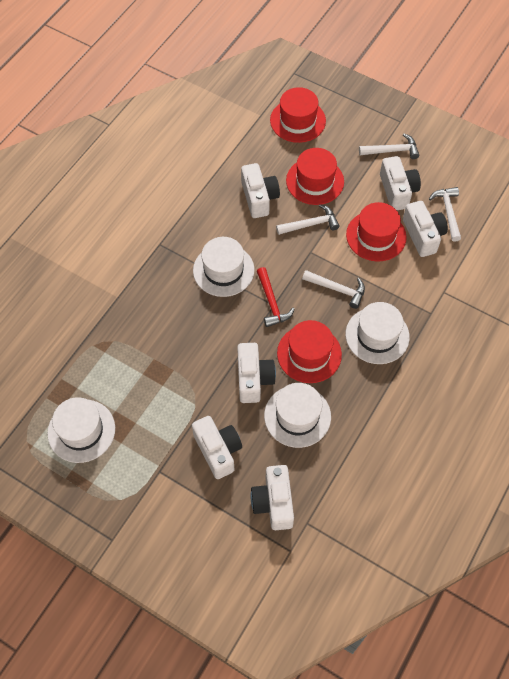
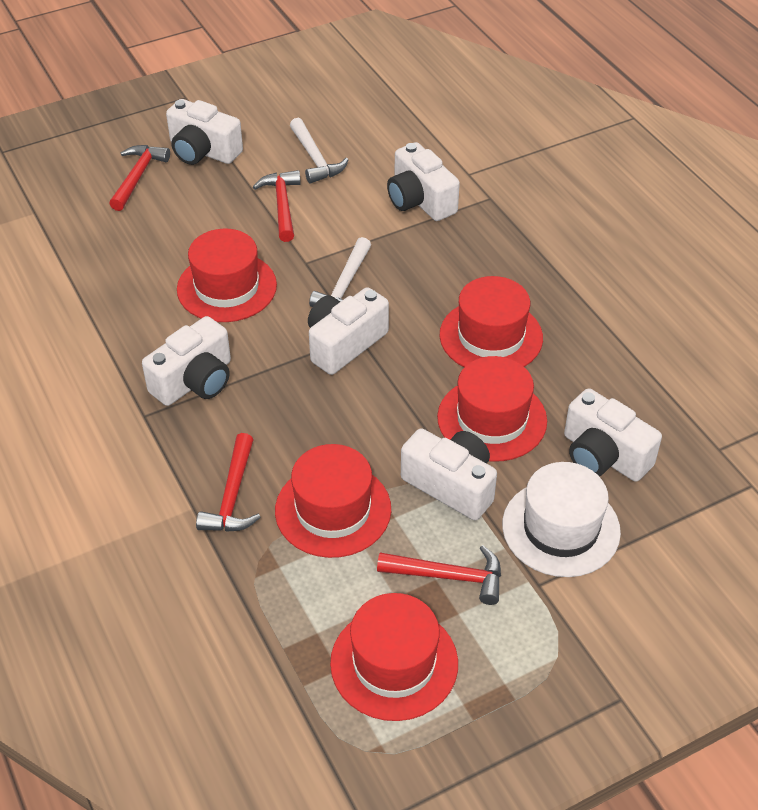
red hammer: [257,267,295,327] = 1 -> [109,145,170,211] [196,433,261,532] [253,170,301,242] [377,545,501,605] = 4
red hat: [270,87,326,143] [277,320,342,383] [286,148,344,205] [346,202,407,262] = 4 -> [177,229,277,322] [275,444,391,558] [330,593,458,721] [437,356,547,462] [440,276,543,367] = 5
white hammer: [276,204,340,235] [302,270,365,309] [359,134,419,159] [429,187,461,242] = 4 -> [290,118,349,184] [309,237,371,307] = 2
white hat: [47,397,115,463] [193,237,255,297] [264,383,331,448] [346,302,410,364] = 4 -> [502,462,621,577] = 1

